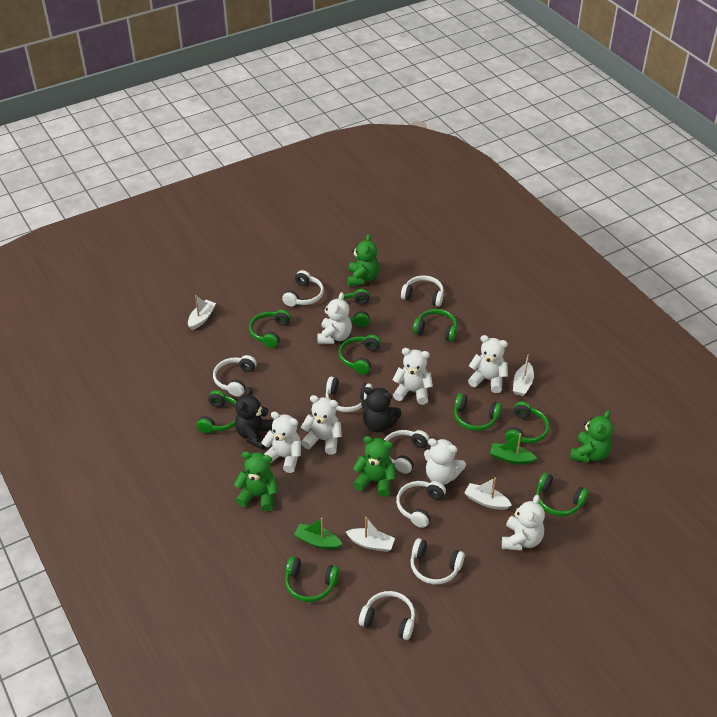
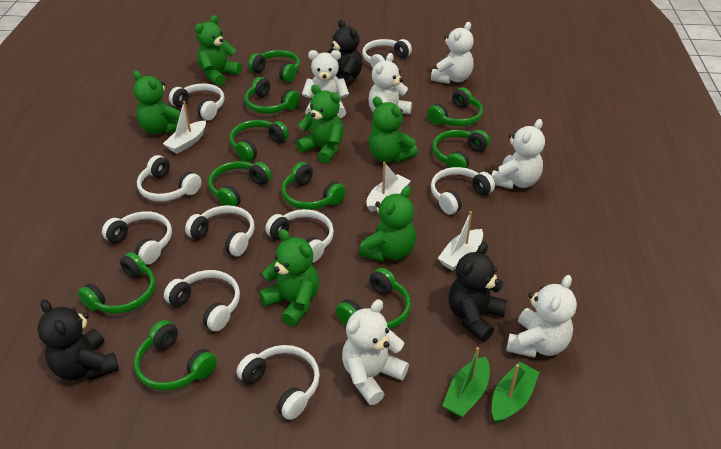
black teddy bear: [235,388,274,450] [361,387,401,432] = 2 -> [37,299,119,380] [326,20,362,86] [449,242,507,342] = 3
green headphones: [196,390,237,434] [249,310,291,348] [285,556,339,602] [338,289,370,327] [339,335,381,374] [413,309,457,342] [454,393,502,431] [505,401,549,445] [536,472,589,516] = 9 -> [78,252,155,314] [134,320,217,391] [208,161,272,206] [229,120,289,162] [244,77,300,114] [248,50,300,83] [281,162,346,210] [335,268,411,329] [427,88,483,126] [432,130,490,168] = 10
green teddy bear: [234,451,278,511] [347,234,379,286] [353,436,396,497] [570,410,613,463] = 4 -> [133,71,180,134] [195,15,242,86] [259,229,319,326] [296,85,344,164] [359,186,416,261] [369,97,418,162] = 6
white boat: [188,295,216,330] [346,517,395,552] [465,477,512,510] [513,355,534,396] = 4 -> [163,101,206,154] [366,162,411,212] [438,211,483,271] = 3
white headphones: [213,355,257,397] [282,270,324,307] [326,377,372,412] [359,591,415,640] [384,430,430,474] [396,481,446,528] [401,275,444,307] [411,538,465,584] = 8 -> [102,211,172,264] [137,155,202,201] [164,270,240,331] [169,84,225,121] [185,205,254,256] [236,345,320,420] [265,209,334,263] [362,39,412,68] [431,167,495,214] = 9
white teddy bear: [261,411,301,473] [301,395,342,455] [317,292,352,344] [392,348,433,405] [424,439,466,485] [468,335,508,393] [502,495,545,551] = 7 -> [302,50,349,118] [342,299,409,405] [368,53,412,124] [431,22,474,84] [492,119,545,189] [506,275,577,358] = 6

